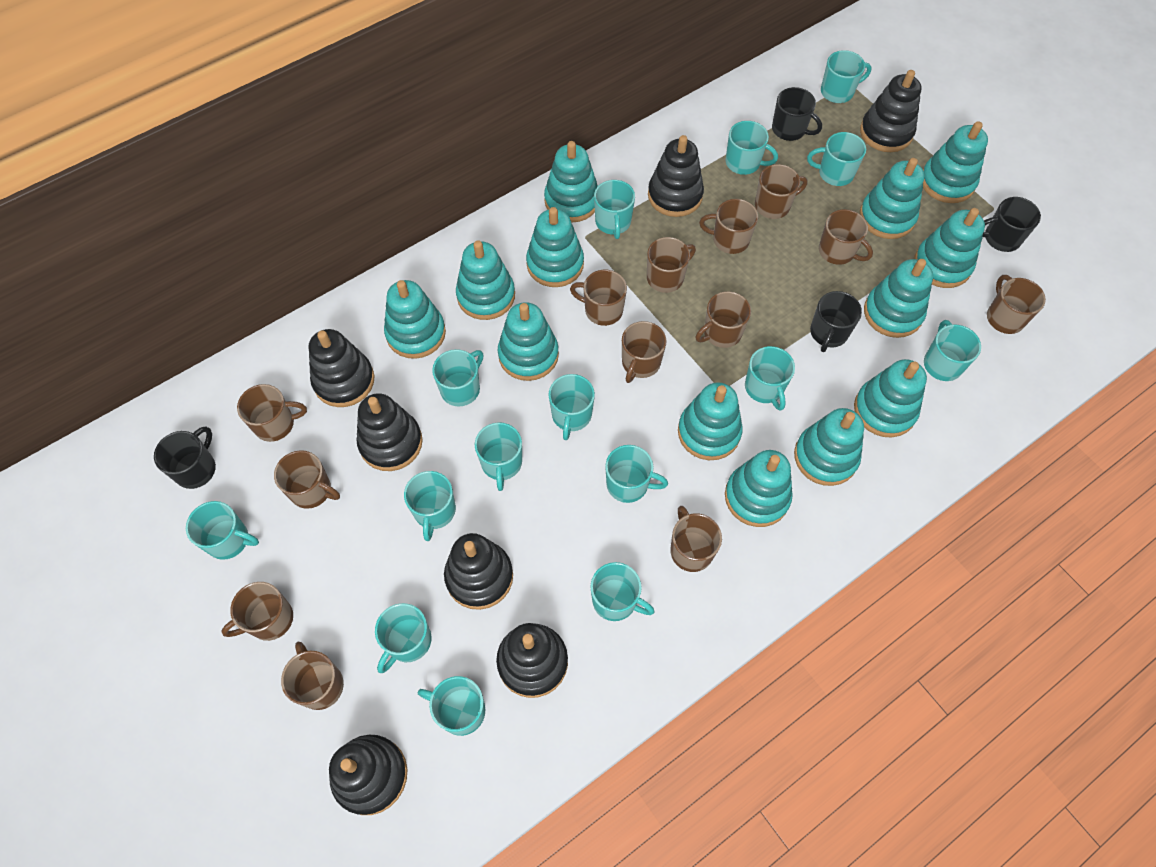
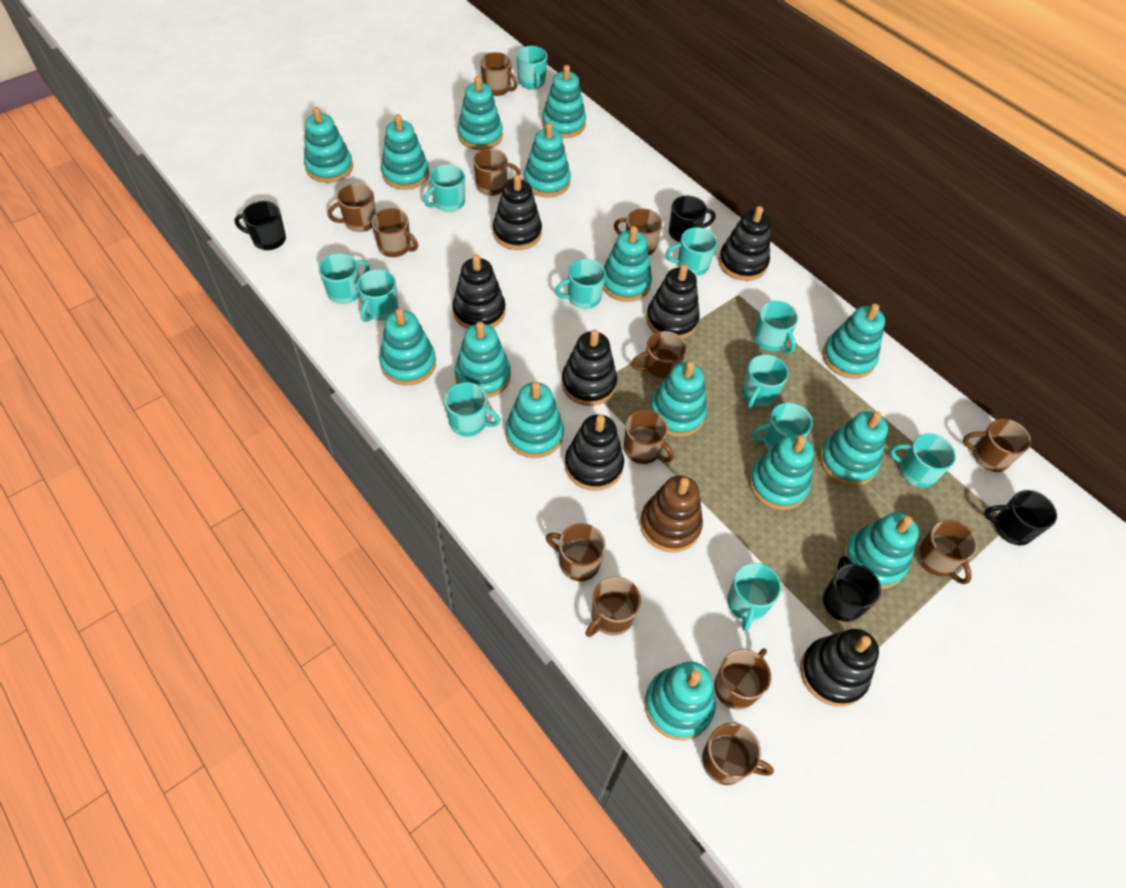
brown stacking toy: none = 0 -> [640,475,703,552] = 1
turquoise mug: [186,501,259,560] [375,603,432,673] [404,471,456,541] [417,676,485,736] [432,349,483,407] [475,422,522,491] [548,374,595,440] [590,562,655,621] [594,180,635,239] [605,445,668,503] [726,121,778,175] [745,346,795,411] [807,132,866,186] [821,50,872,103] [924,320,981,381] = 15 -> [319,253,370,304] [357,269,398,322] [424,165,465,212] [444,382,500,436] [517,46,548,89] [555,259,606,309] [666,227,717,276] [727,563,782,631] [742,355,789,408] [752,403,813,450] [753,301,798,353] [890,433,956,488] = 12
turquoise stacking toy: [384,280,446,359] [456,240,515,320] [498,302,559,381] [526,207,584,287] [544,141,598,223] [678,382,743,460] [725,450,793,527] [794,408,864,486] [854,359,927,437] [860,158,924,239] [864,259,933,338] [914,208,985,288] [923,121,988,203] = 13 -> [304,107,353,183] [379,308,436,385] [381,114,429,190] [455,321,511,398] [457,76,503,150] [506,382,564,458] [524,123,571,198] [542,65,586,138] [603,226,652,302] [645,662,716,741] [649,361,707,437] [749,434,814,510] [820,411,888,486] [822,304,885,379] [843,513,919,589] = 15

